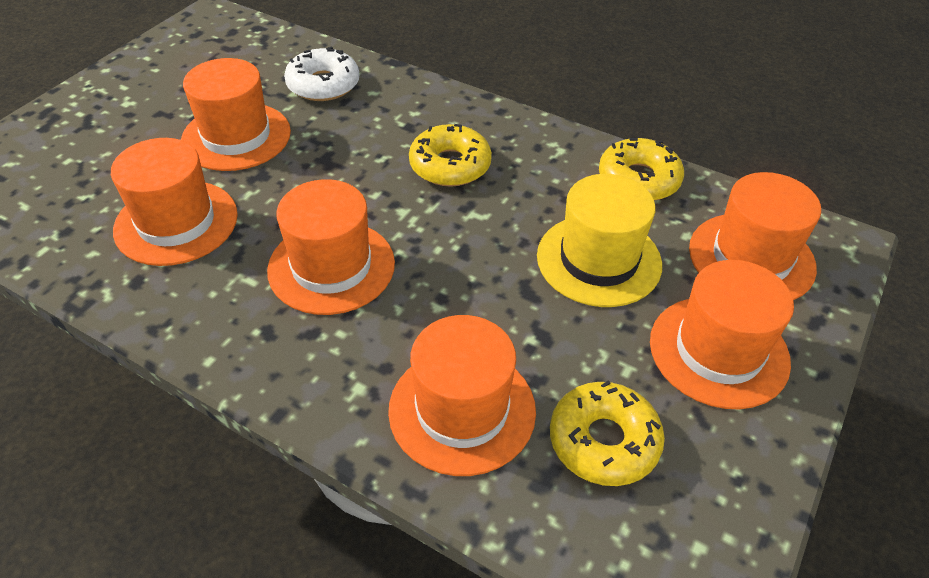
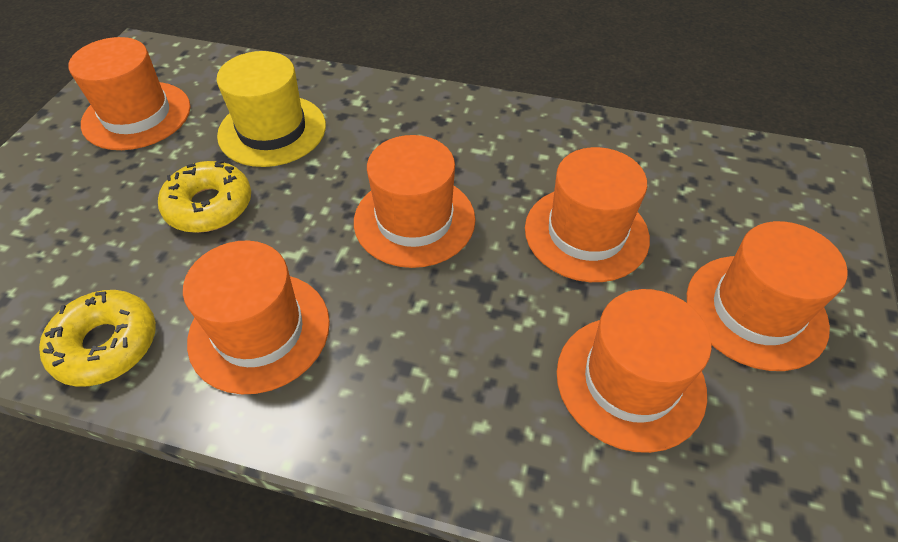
white donut: [284,46,359,101] = 1 -> none = 0
yellow donut: [409,124,492,187] [550,380,665,486] [599,138,684,201] = 3 -> [39,290,156,387] [158,160,251,233] = 2

